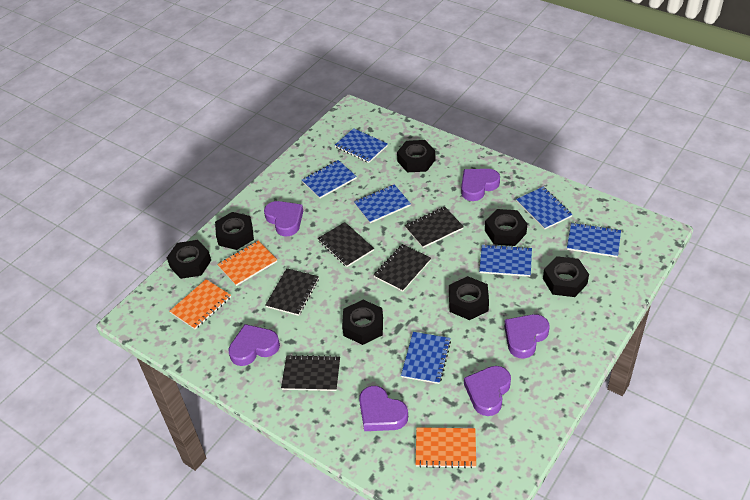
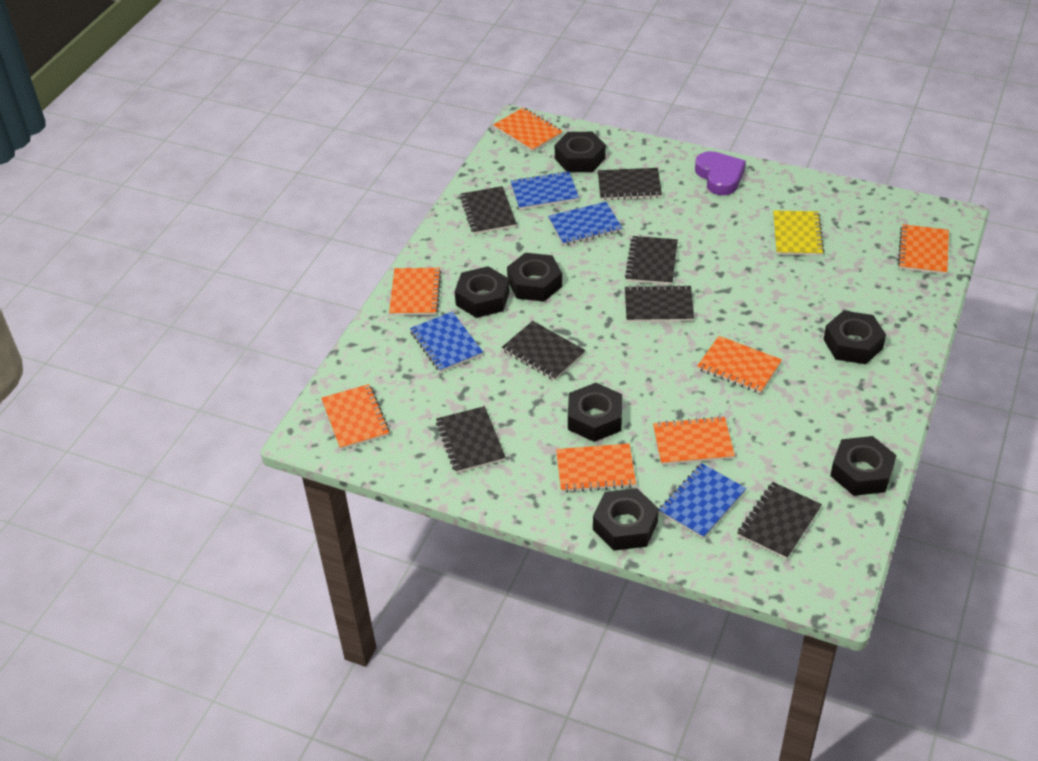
black notebook: [265,268,319,316] [281,355,340,391] [318,222,374,267] [374,244,431,292] [405,207,464,248] = 5 -> [436,406,506,473] [460,186,517,235] [502,321,585,381] [598,168,662,201] [625,236,678,285] [625,285,694,322] [737,482,822,559] = 7
blue notebook: [302,160,357,198] [335,128,388,163] [354,184,411,223] [401,332,451,384] [479,244,532,277] [516,187,573,230] [567,223,621,257] = 7 -> [410,311,483,372] [511,171,579,210] [548,202,622,246] [659,463,746,539] = 4
orange notebook: [170,279,231,329] [217,241,277,286] [415,427,476,469] = 3 -> [321,384,390,450] [389,268,442,316] [493,107,563,152] [556,444,636,493] [653,416,735,465] [697,336,782,394] [898,224,949,275] = 7
purple heart: [228,324,280,366] [264,201,303,236] [359,386,408,431] [461,169,500,201] [464,366,511,416] [504,314,550,359] = 6 -> [695,151,746,196] = 1
yellow notebook: none = 0 -> [773,211,824,256] = 1

